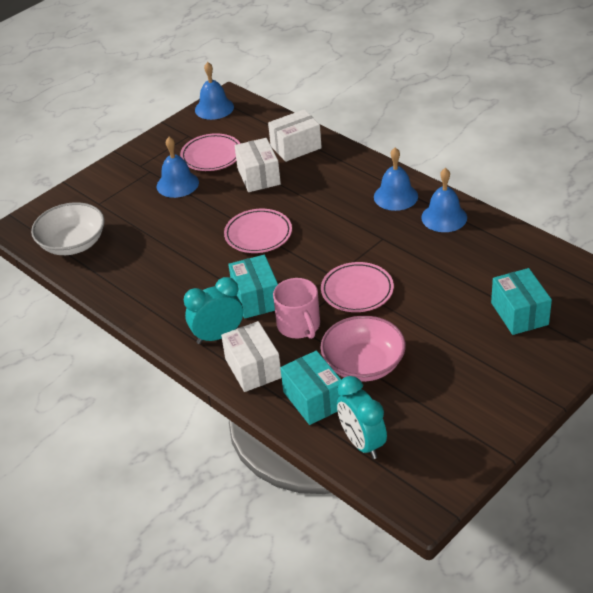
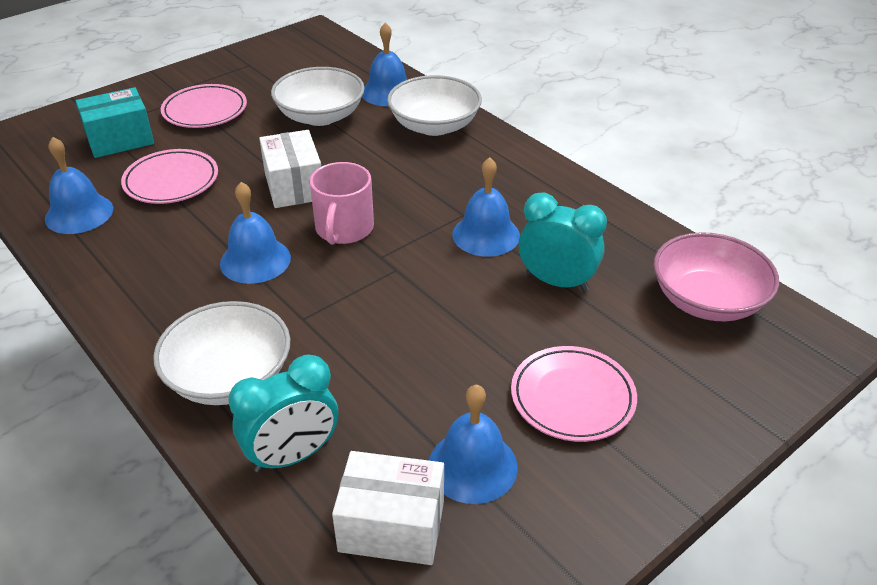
blue bell: [157,137,199,198] [195,62,234,120] [374,148,418,211] [421,168,467,232] = 4 -> [45,137,113,234] [220,182,291,284] [362,22,407,106] [429,384,518,504] [452,157,520,257] = 5
turquoise box: [228,255,278,319] [280,351,341,425] [491,268,552,335] = 3 -> [76,87,154,158] = 1
white bowl: [31,202,105,255] = 1 -> [153,301,290,405] [271,67,365,126] [387,75,482,136] = 3
white box: [221,321,282,392] [235,138,281,192] [268,110,322,162] = 3 -> [259,130,321,208] [332,451,444,565] = 2

